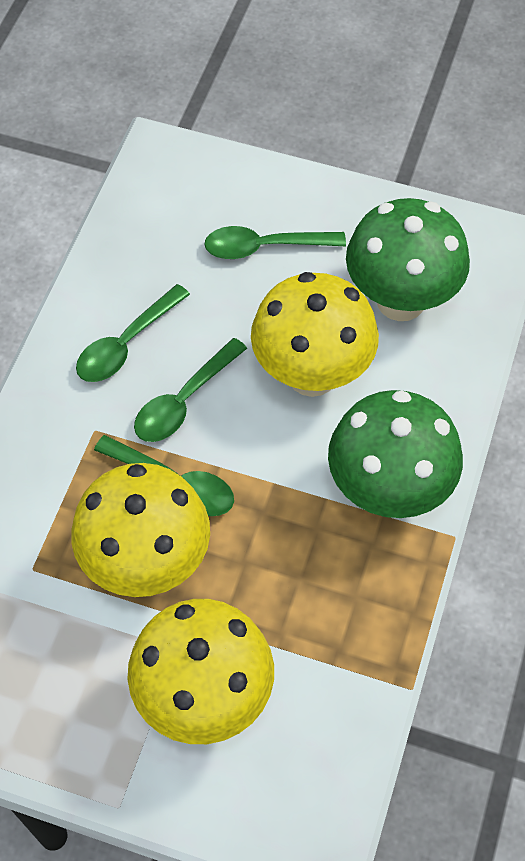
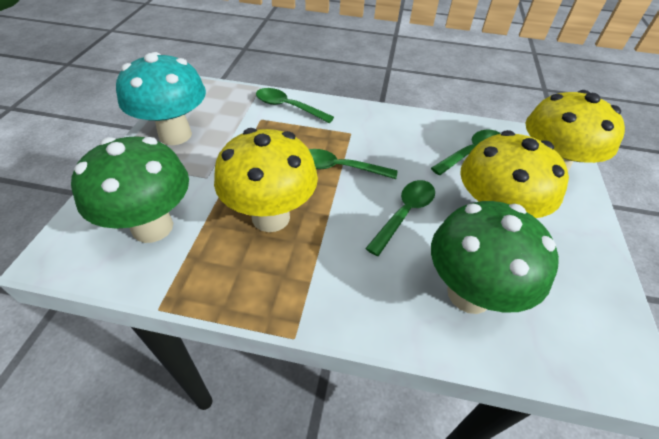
turquoise mushroom: none = 0 -> [116,52,206,145] = 1

